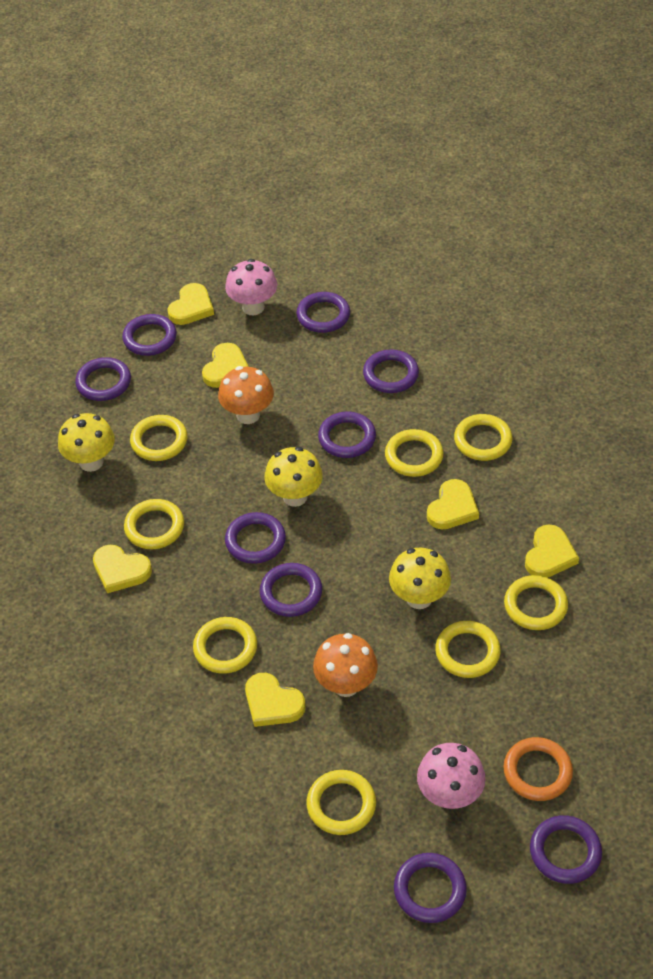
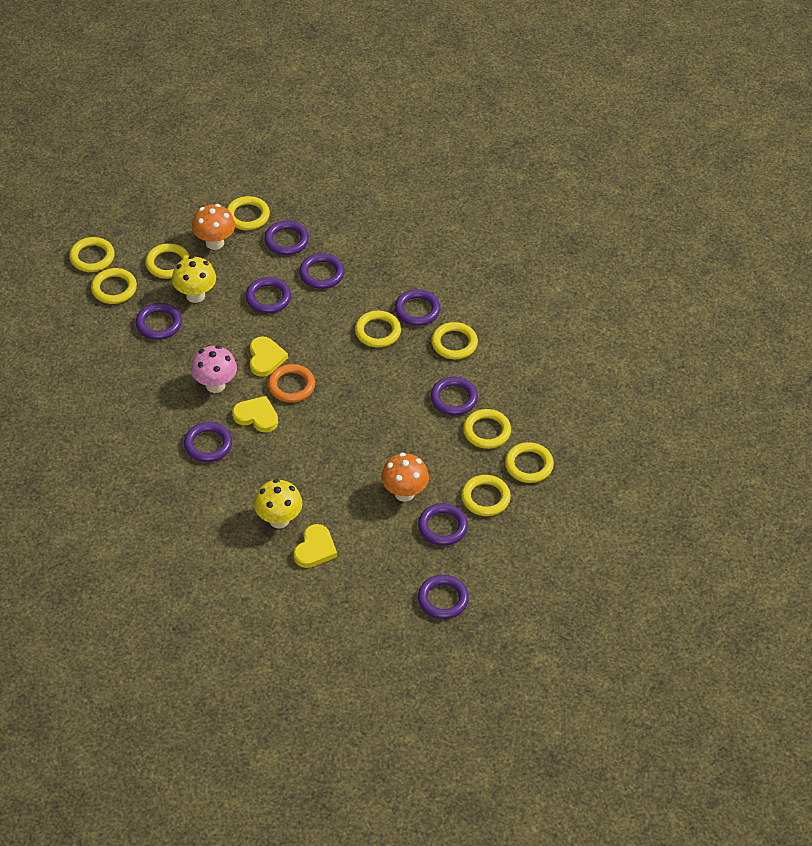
pink mushroom: [225,259,277,316] [417,743,486,809] = 2 -> [191,345,237,393] = 1
yellow heart: [93,545,152,593] [167,283,214,325] [202,343,249,388] [245,673,306,727] [427,479,479,530] [525,524,579,578] = 6 -> [232,396,278,433] [250,336,288,377] [294,524,337,568] = 3
yellow mushroom: [58,413,115,472] [264,447,323,507] [389,548,451,609] = 3 -> [172,256,216,303] [254,479,302,529] = 2
yellow ring: [124,499,184,549] [130,415,187,461] [193,617,257,674] [306,770,376,835] [385,429,443,477] [435,621,501,678] [454,414,513,461] [504,575,568,630] = 8 -> [69,237,115,272] [91,268,137,304] [145,243,190,279] [227,196,270,230] [355,311,401,348] [431,322,478,360] [461,475,511,516] [463,409,511,449] [505,442,554,483] = 9

